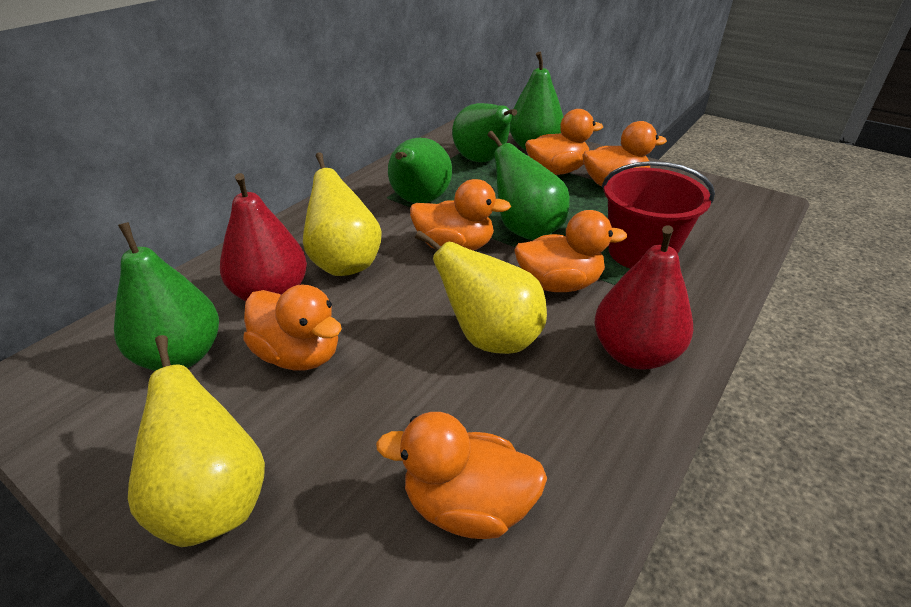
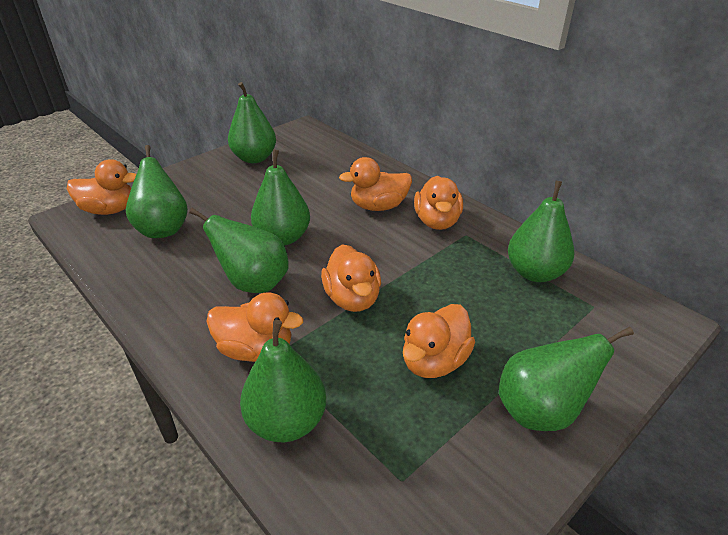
green pear: [114,222,219,371] [388,138,452,203] [452,103,517,162] [487,131,570,240] [510,52,563,150] = 5 -> [126,145,188,238] [189,208,289,293] [228,82,276,163] [240,320,326,442] [251,149,310,246] [499,327,634,431] [508,181,575,282] = 7
red bucket: [602,161,715,269] = 1 -> none = 0
red pear: [220,173,307,301] [595,225,693,370] = 2 -> none = 0
yellow pear: [128,335,265,547] [303,152,382,276] [415,230,547,354] = 3 -> none = 0

